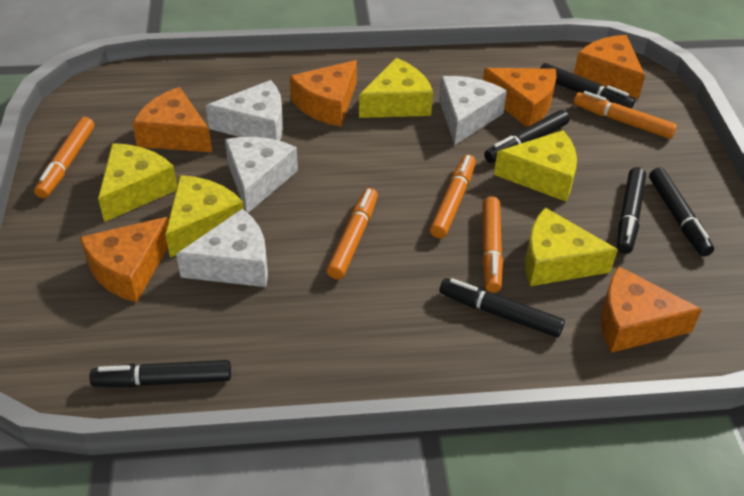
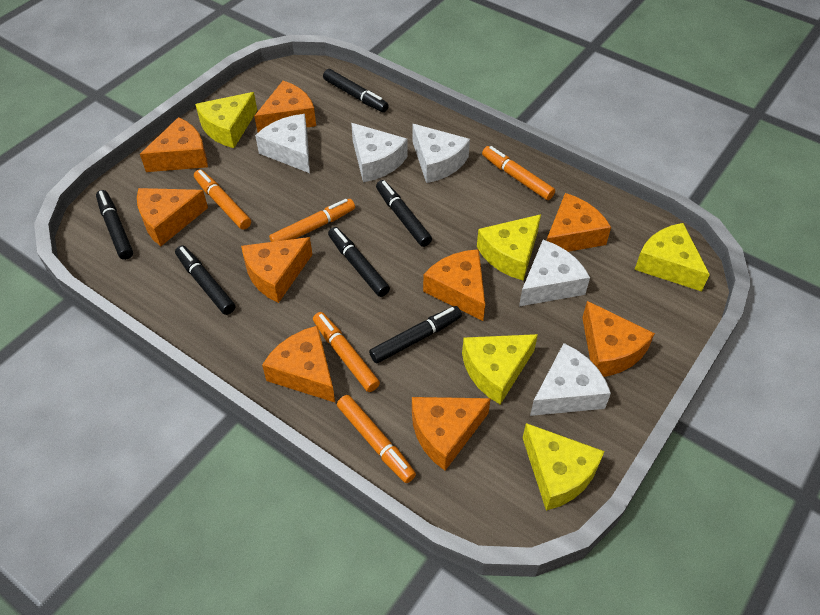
orange cheese: [80,217,168,302] [132,87,212,152] [290,60,357,127] [483,68,556,127] [574,35,645,99] [601,266,702,353] = 6 -> [137,188,208,246] [140,117,208,172] [241,237,312,303] [254,81,316,132] [262,325,335,402] [412,397,491,471] [423,249,485,321] [546,193,611,252] [582,301,655,377] = 9
white cheese: [176,209,268,287] [206,80,283,141] [225,137,298,213] [439,76,507,145] = 4 -> [255,114,310,173] [351,123,407,182] [413,124,470,183] [519,240,590,306] [530,343,611,416] = 5

